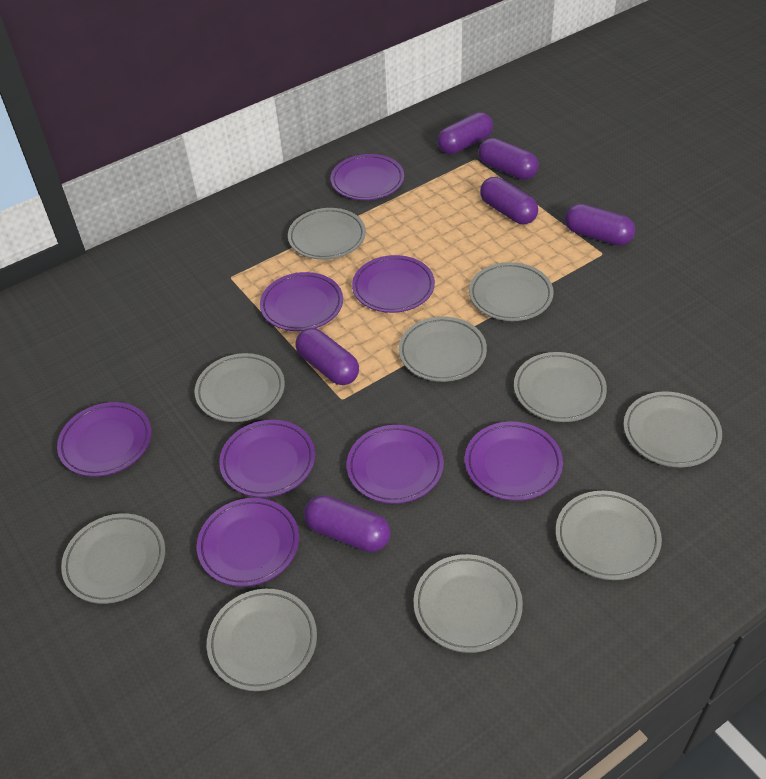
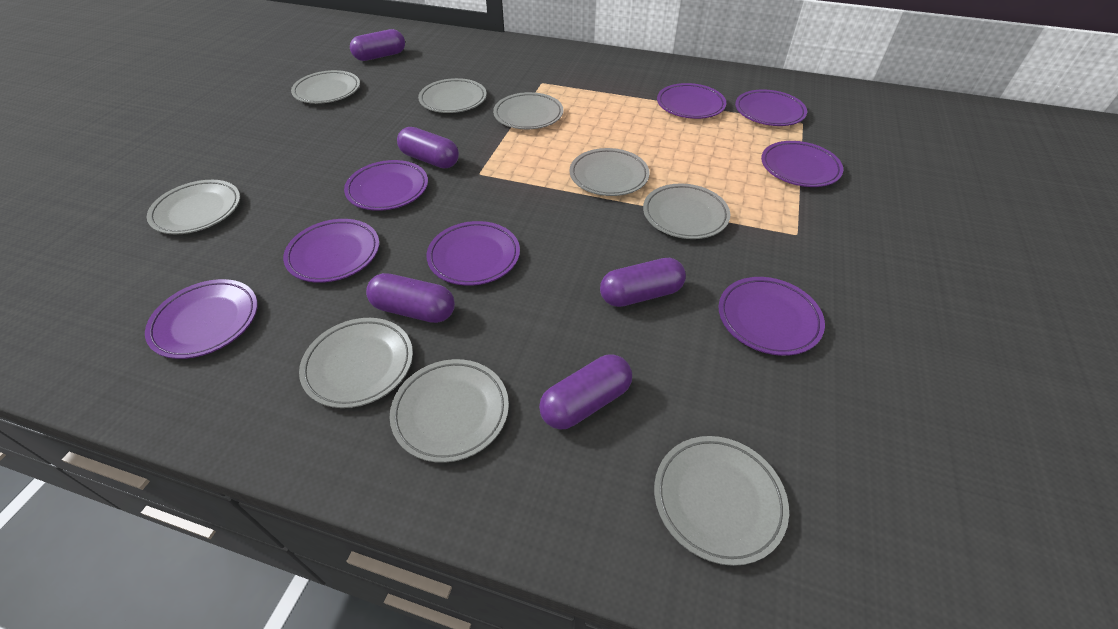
grey plate: [61,513,165,604] [195,353,285,422] [207,589,317,691] [288,208,366,260] [399,317,487,382] [414,554,523,653] [469,262,554,321] [514,352,607,422] [556,491,662,580] [623,392,722,467] = 10 -> [147,180,240,234] [291,70,360,104] [299,318,413,408] [390,359,509,463] [418,78,487,113] [493,92,563,130] [570,148,650,196] [643,183,730,239] [654,436,789,566] = 9
purple capsule: [295,328,359,385] [304,495,390,552] [437,112,493,154] [478,138,539,180] [480,177,538,224] [565,204,635,246] = 6 -> [350,29,405,61] [366,273,455,323] [397,127,459,168] [539,355,632,430] [600,258,686,307] = 5

